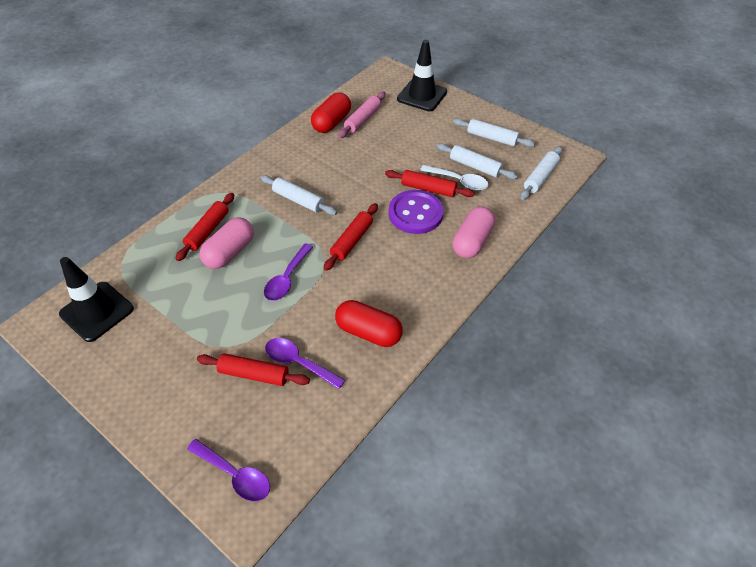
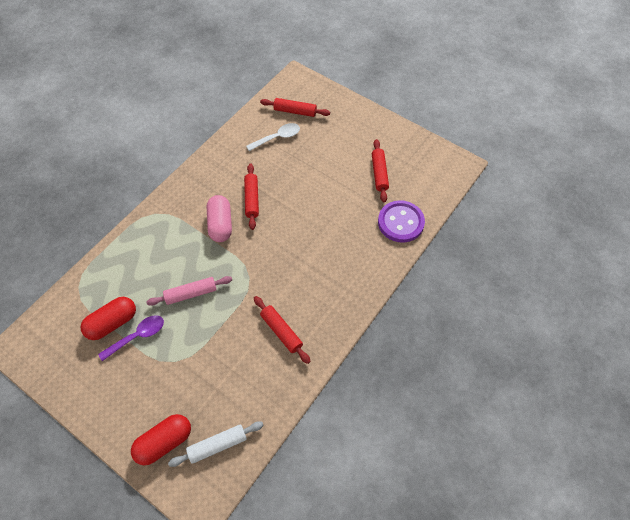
black traffic cone: [59,257,134,342] [397,40,447,111] = 2 -> none = 0
pink capsule: [199,217,254,269] [453,207,495,258] = 2 -> [207,195,232,242] = 1
purple spoon: [187,439,270,502] [264,243,313,301] [265,338,345,389] = 3 -> [98,315,164,361] = 1
white rolling pin: [261,175,337,215] [436,143,518,180] [453,118,535,147] [520,146,563,200] = 4 -> [168,421,264,467] = 1

